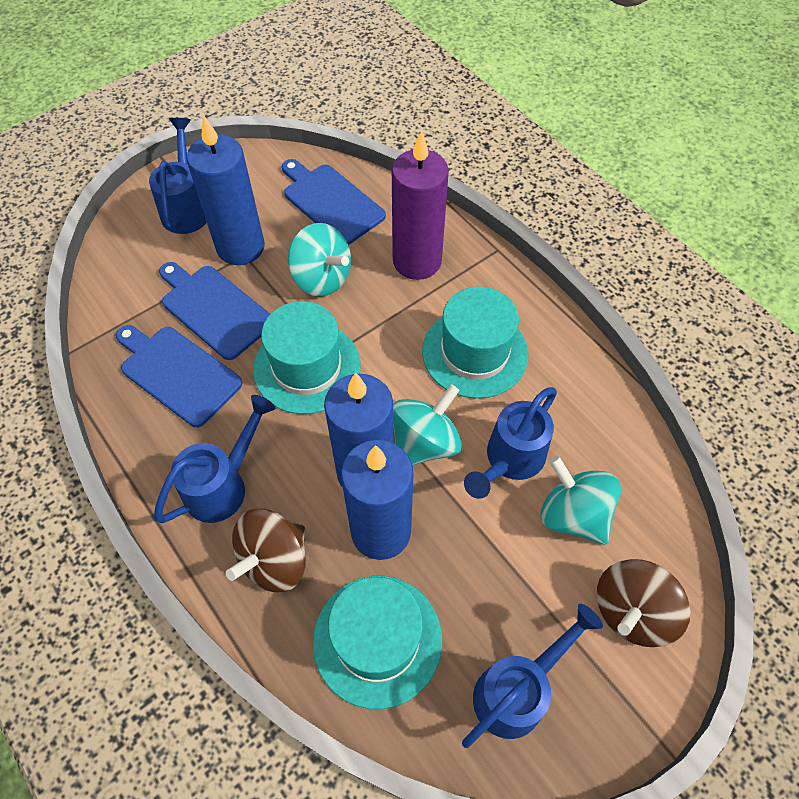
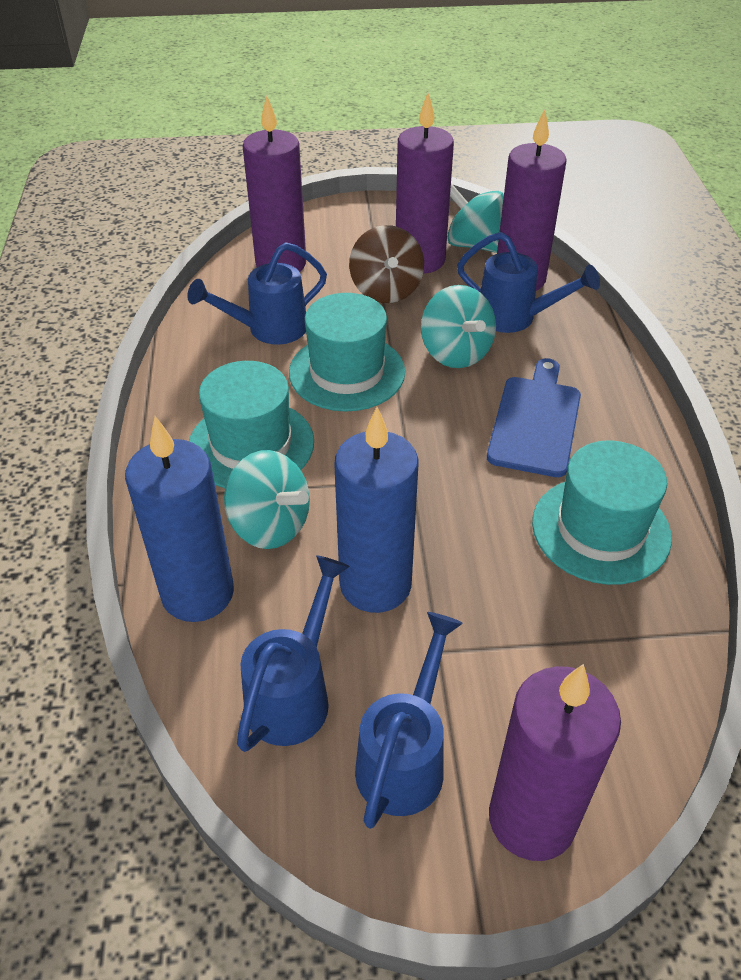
blue candle: [187,115,265,265] [324,372,394,487] [341,440,414,560] = 3 -> [125,416,234,622] [334,407,419,613] = 2
blue cutting board: [116,325,242,427] [159,262,270,360] [282,159,386,245] = 3 -> [487,358,581,477] = 1
brown spinning top: [226,508,306,592] [597,559,690,647] = 2 -> [349,225,424,303] = 1
purple candle: [392,130,449,280] = 1 -> [243,96,306,272] [396,93,454,274] [489,664,621,861] [497,109,567,291] = 4

